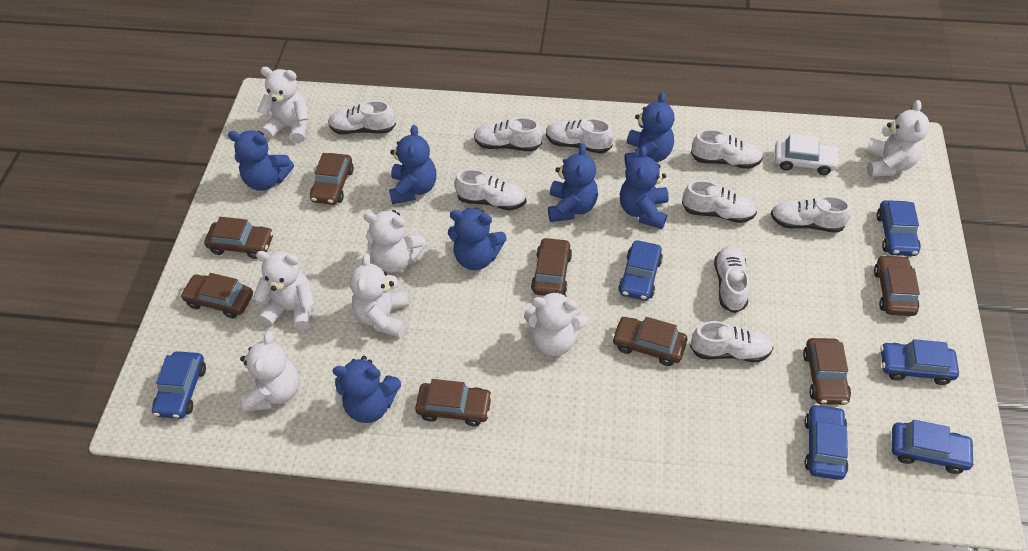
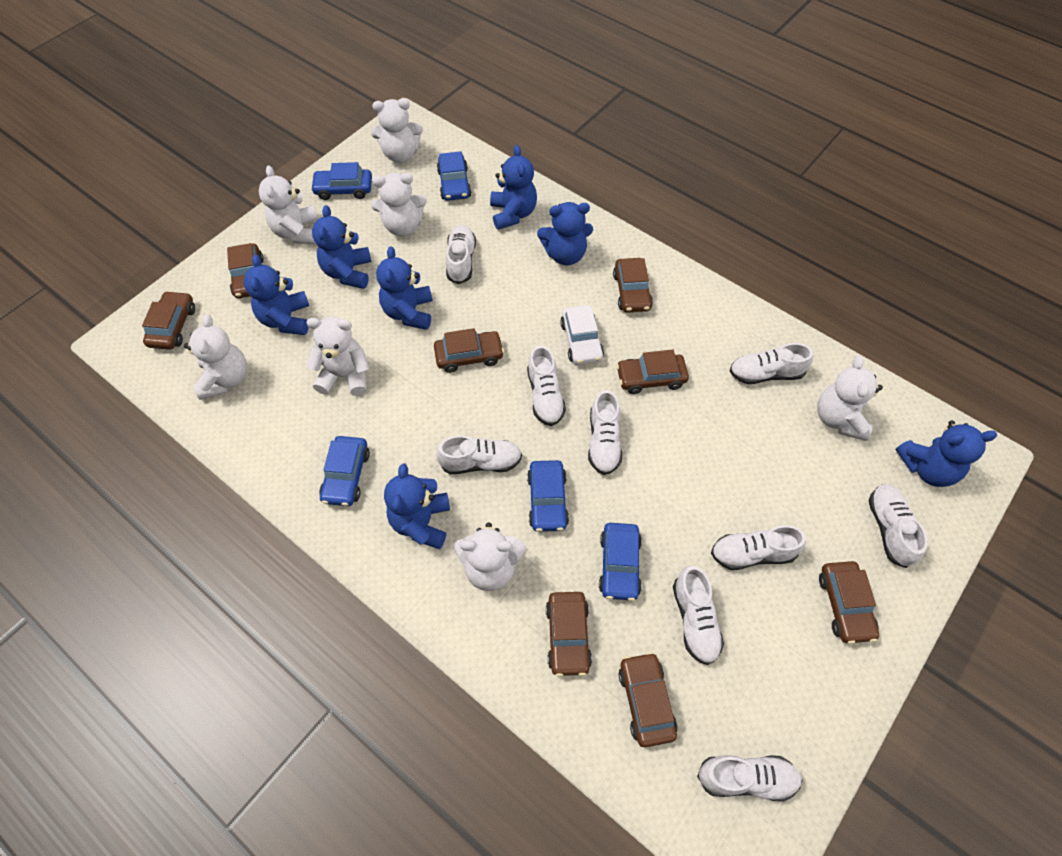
blue car: [152,351,206,419] [618,240,663,301] [805,404,849,480] [877,200,921,256] [880,339,959,385] [891,420,975,474] = 6 -> [311,162,372,200] [319,436,370,506] [437,151,472,201] [527,460,569,532] [599,523,642,601] = 5

